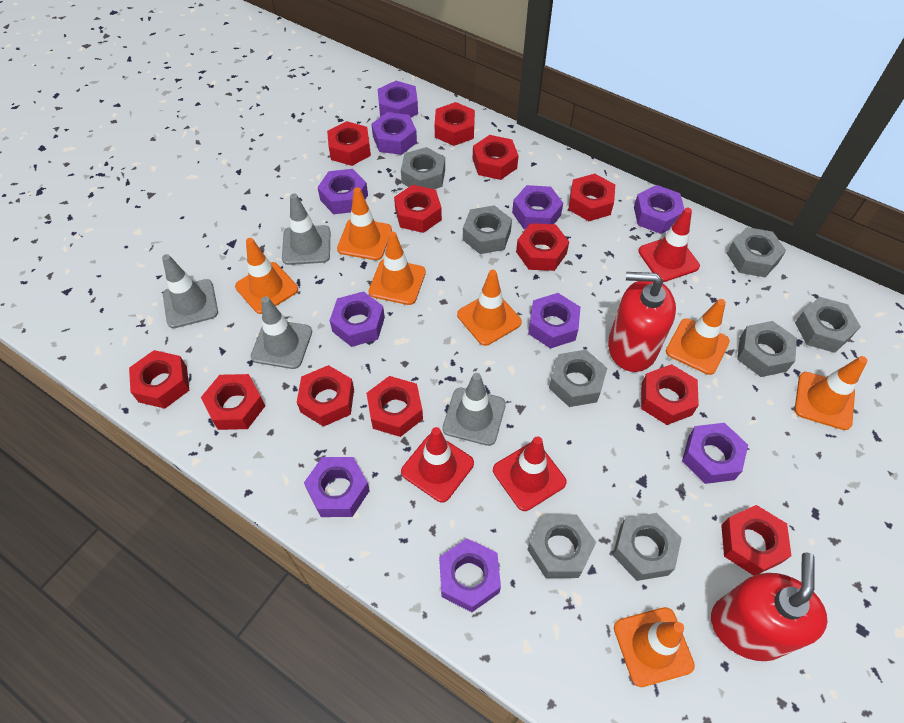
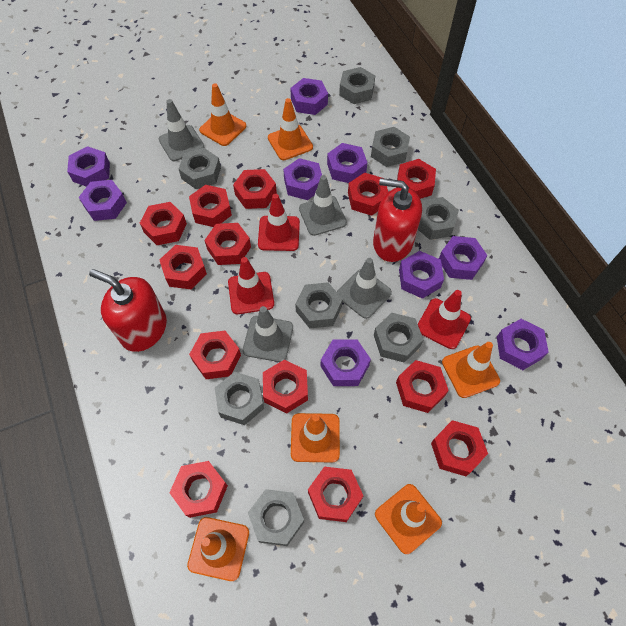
orange traffic cone: [235,238,298,314] [337,187,392,260] [368,231,426,305] [457,270,522,346] [614,607,695,687] [666,299,730,375] [795,356,868,430] = 7 -> [187,517,249,581] [199,83,246,146] [268,98,313,160] [291,413,340,463] [375,484,442,554] [442,342,500,398] = 6
purple nut: [304,457,370,517] [317,169,368,214] [329,291,385,347] [371,112,417,155] [378,81,418,117] [439,538,501,612] [512,185,563,229] [528,293,581,349] [634,185,684,234] [682,423,748,484] = 10 -> [67,146,110,187] [79,180,127,221] [283,158,322,200] [290,78,328,115] [321,339,371,386] [327,143,368,183] [399,251,444,299] [439,236,487,280] [497,319,548,370] = 9
red nut: [129,350,189,409] [201,374,265,430] [297,365,354,427] [327,121,371,166] [366,376,423,437] [394,185,442,233] [434,102,475,146] [473,135,519,180] [516,223,569,271] [568,174,615,221] [641,364,699,425] [721,505,791,576] = 12 -> [140,202,187,245] [160,245,207,289] [169,461,228,518] [189,185,232,227] [189,331,241,379] [204,223,251,265] [233,169,277,209] [263,359,308,414] [308,467,363,522] [348,173,388,216] [396,159,436,199] [396,360,449,413] [431,420,488,476] = 13

